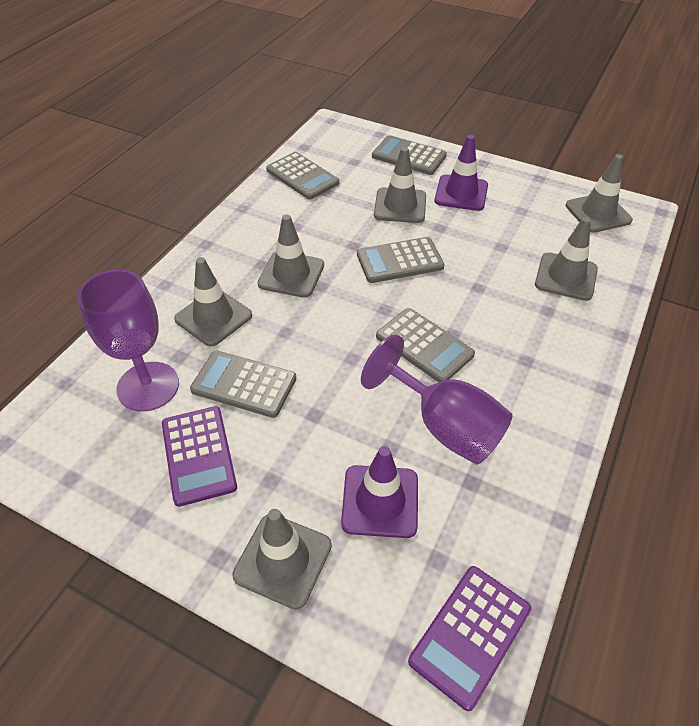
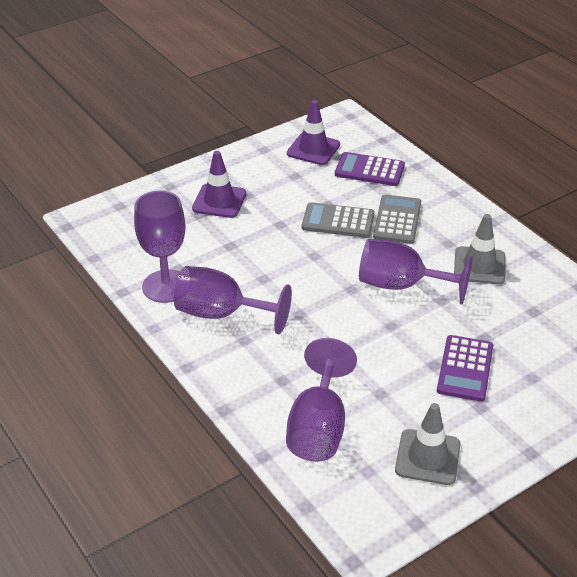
grey calculator: [190,351,296,418] [266,152,339,200] [357,237,445,283] [372,135,447,175] [376,308,475,382] = 5 -> [302,202,375,238] [373,195,421,244] = 2
grey traffic cone: [174,257,252,346] [232,509,332,609] [258,214,324,298] [374,147,426,223] [535,217,598,301] [566,154,633,233] = 6 -> [395,403,461,485] [454,214,505,284] = 2
purple goblet: [77,269,179,412] [361,334,513,465] = 2 -> [134,191,185,303] [174,266,292,334] [286,338,357,461] [359,239,472,304] = 4

